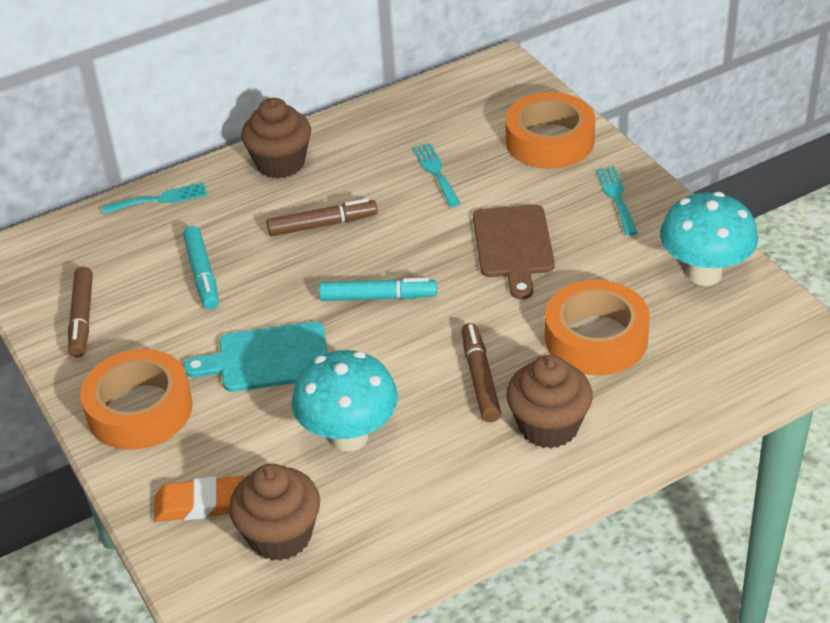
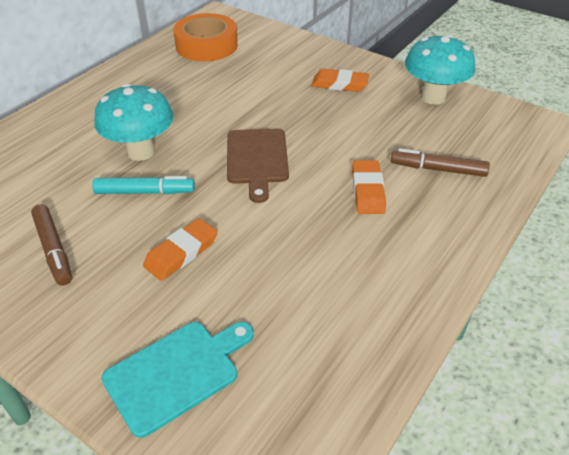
brown cupcake: [229,464,320,561] [241,98,311,179] [506,355,593,449] = 3 -> none = 0
brown marker: [68,267,93,358] [267,198,378,236] [461,323,501,422] = 3 -> [31,204,72,286] [391,148,490,177] = 2
orange eraser: [154,476,244,522] = 1 -> [143,218,218,281] [311,69,369,92] [352,160,386,214] = 3
orange tape: [80,349,193,450] [505,92,595,169] [545,280,650,376] = 3 -> [173,13,238,62] = 1
turquoise fork: [102,182,207,214] [413,143,461,207] [596,167,638,236] = 3 -> none = 0
turquoise marker: [183,226,219,309] [319,278,437,301] = 2 -> [92,176,195,194] = 1

